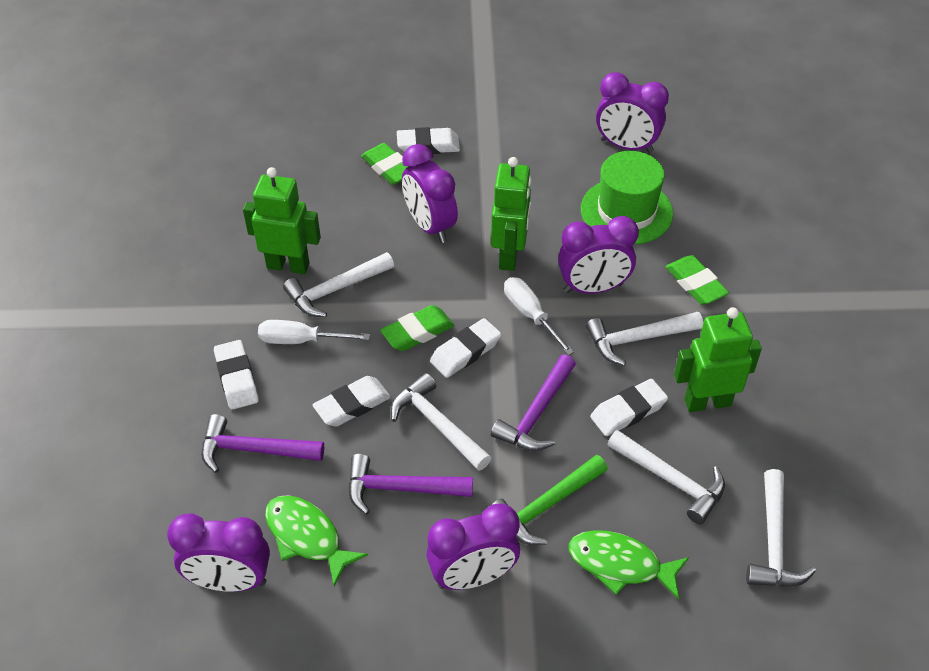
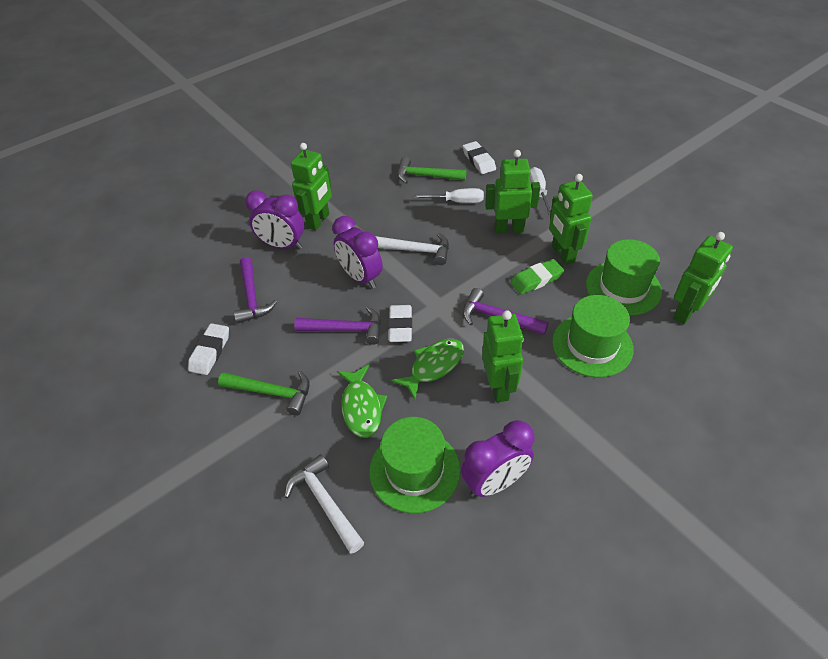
green eraser: [361,143,408,185] [380,305,454,351] [666,255,729,305] = 3 -> [510,259,564,295] = 1
green hammer: [493,455,608,545] = 1 -> [218,371,310,416] [398,157,466,184] = 2
green hat: [581,151,673,245] = 1 -> [369,417,460,513] [552,295,634,378] [586,239,662,316] = 3
green robot: [243,167,321,274] [491,157,532,271] [674,307,762,412] = 3 -> [291,143,332,230] [482,310,524,402] [485,150,540,234] [549,174,593,265] [673,232,733,325] = 5
purple clock: [167,513,270,592] [402,144,458,243] [426,504,520,590] [558,216,639,294] [596,72,669,153] = 5 -> [245,190,304,249] [332,216,383,289] [461,420,535,497] = 3
white eraser: [214,340,259,410] [313,376,391,427] [397,127,460,154] [430,318,501,378] [590,379,668,436] = 5 -> [188,323,229,375] [388,305,412,342] [463,141,496,174] = 3
white hammer: [283,252,394,317] [391,373,491,471] [586,312,703,366] [607,430,725,524] [746,469,816,587] = 5 -> [284,454,364,554] [376,233,449,265] = 2

